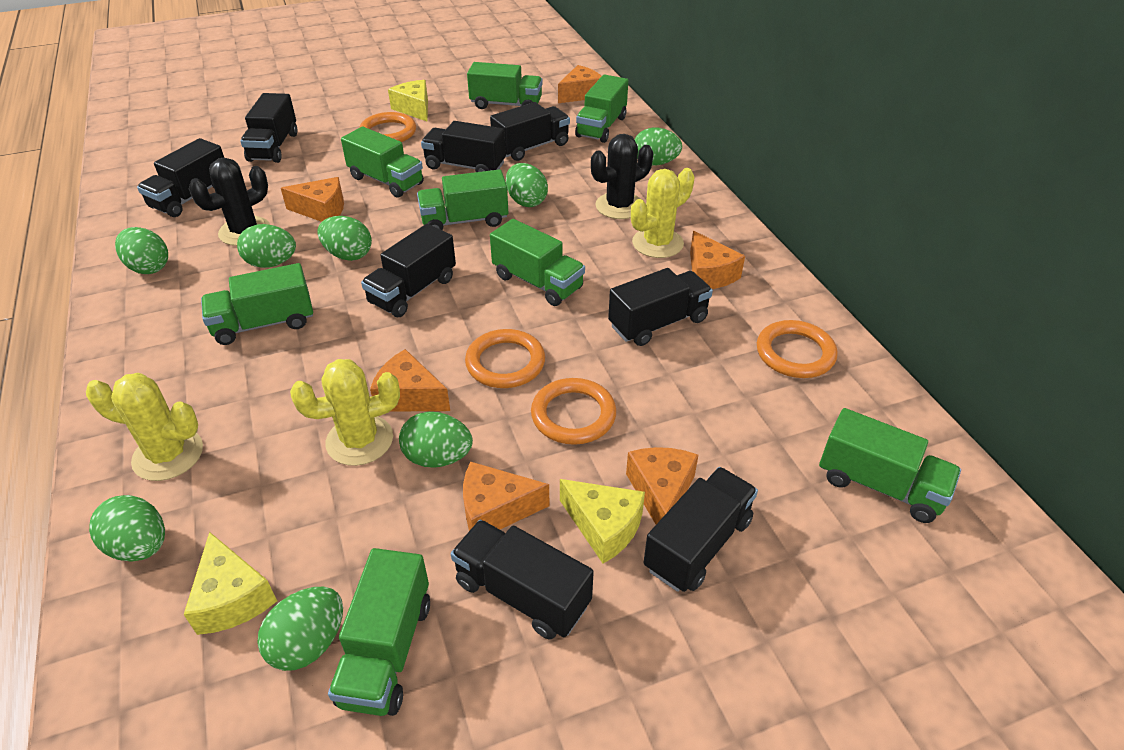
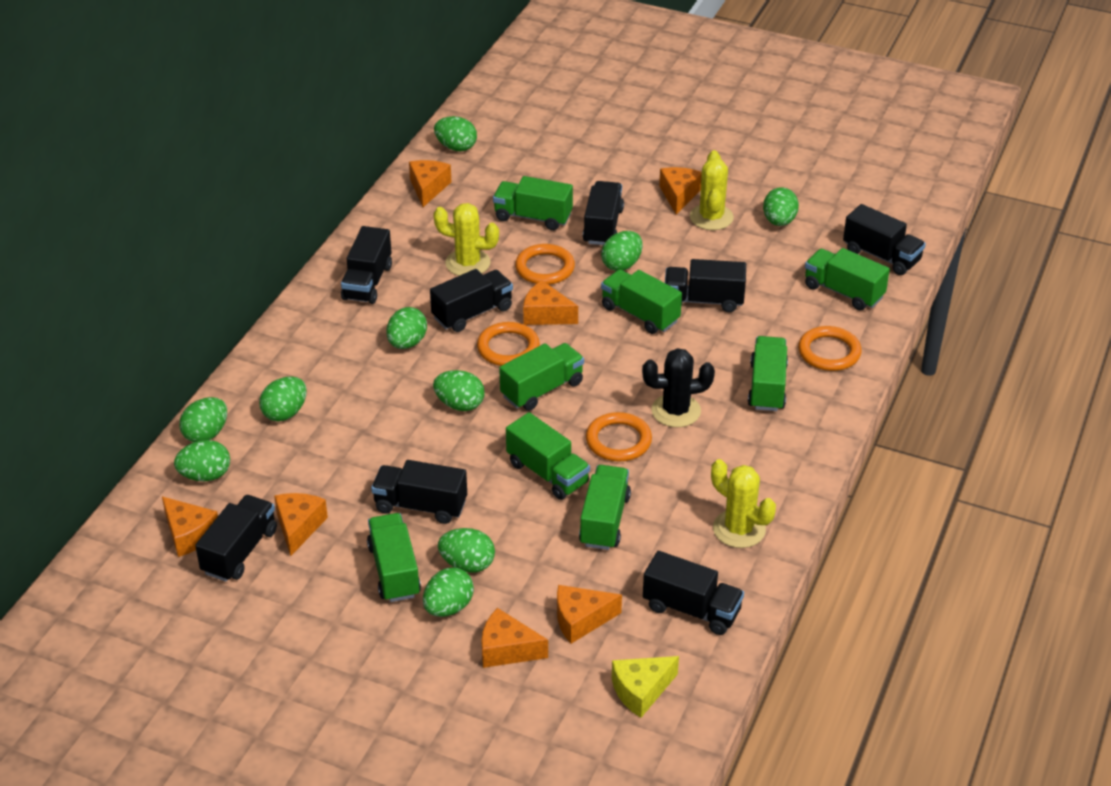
black cactus: [189,158,270,246] [591,134,653,219] = 2 -> [642,348,715,427] = 1
green egg: [89,495,165,562] [115,227,168,274] [237,224,296,268] [257,587,343,671] [317,216,372,261] [399,412,473,468] [506,163,548,207] [635,128,682,165] = 8 -> [174,440,230,481] [179,397,227,442] [259,376,307,422] [386,307,427,349] [423,567,474,617] [433,370,485,411] [434,116,477,151] [438,528,495,573] [601,231,643,271] [763,187,799,226] = 10
orange cheese: [281,177,344,222] [370,349,450,412] [463,461,550,531] [558,65,601,103] [626,447,698,524] [690,231,745,289] = 6 -> [162,497,218,557] [274,493,328,556] [409,160,451,207] [481,608,548,668] [523,280,578,325] [557,585,622,644] [659,167,702,215] = 7
yellow cheese: [184,532,277,635] [388,80,428,122] [560,479,645,563] = 3 -> [612,656,679,718] = 1

